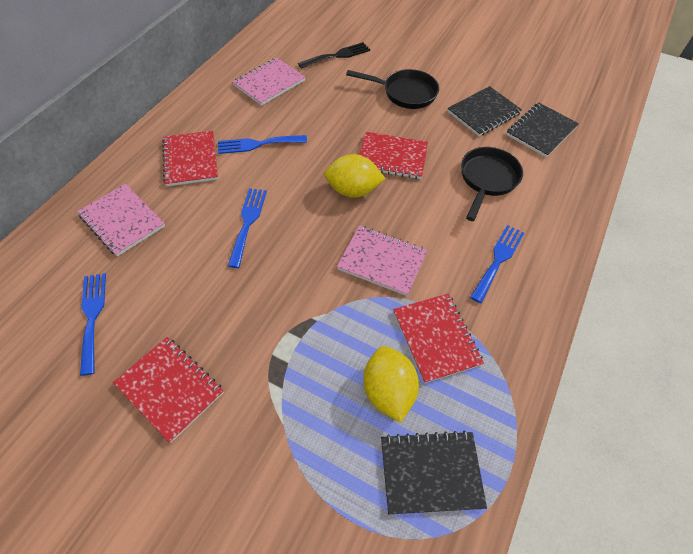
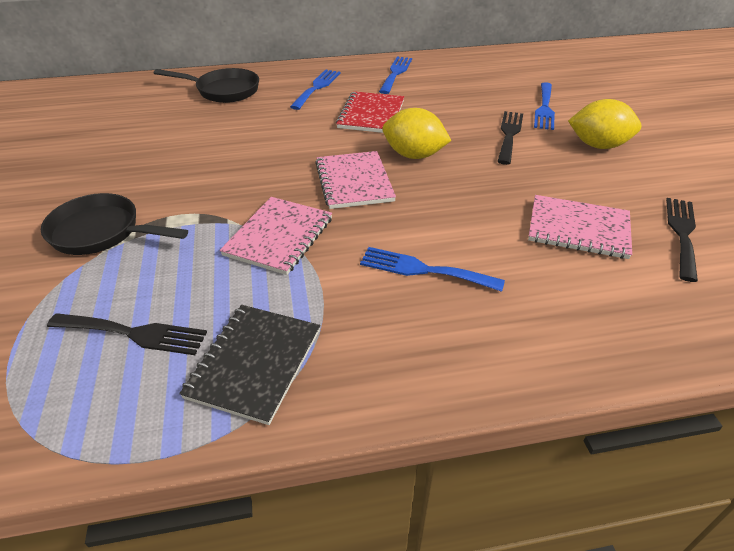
black fork: [298,42,370,69] = 1 -> [47,313,207,355] [497,111,523,165] [666,198,698,282] = 3
black notebook: [381,431,487,514] [447,86,522,136] [506,103,579,158] = 3 -> [179,305,320,425] = 1
red notebook: [113,337,224,443] [162,131,218,186] [359,132,428,179] [393,293,484,384] = 4 -> [336,91,404,133] = 1

